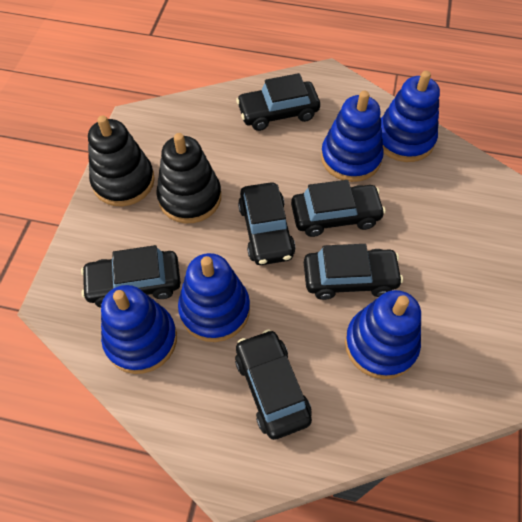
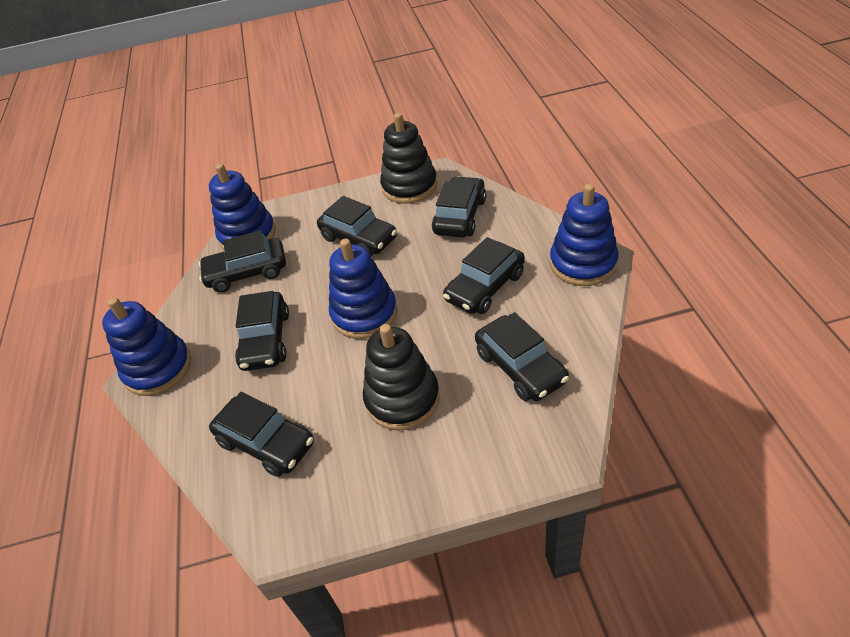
black car: [81,245,181,308] [235,329,312,440] [236,73,320,131] [238,182,296,265] [291,180,386,237] [304,244,403,300] = 6 -> [198,230,286,293] [209,392,314,477] [235,291,289,371] [317,196,397,256] [432,176,486,237] [443,237,525,314] [475,312,569,401] = 7
blue stacking toy: [101,285,177,374] [178,253,250,342] [321,90,384,182] [345,290,421,379] [381,71,440,162] = 5 -> [102,297,191,396] [209,164,276,250] [329,239,398,339] [550,184,619,286] = 4

